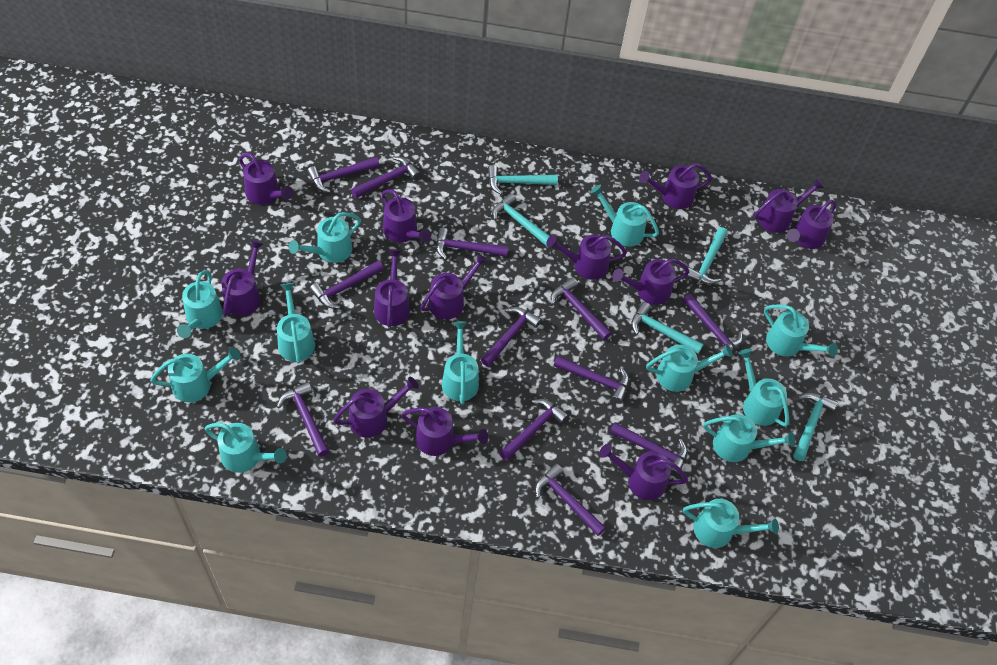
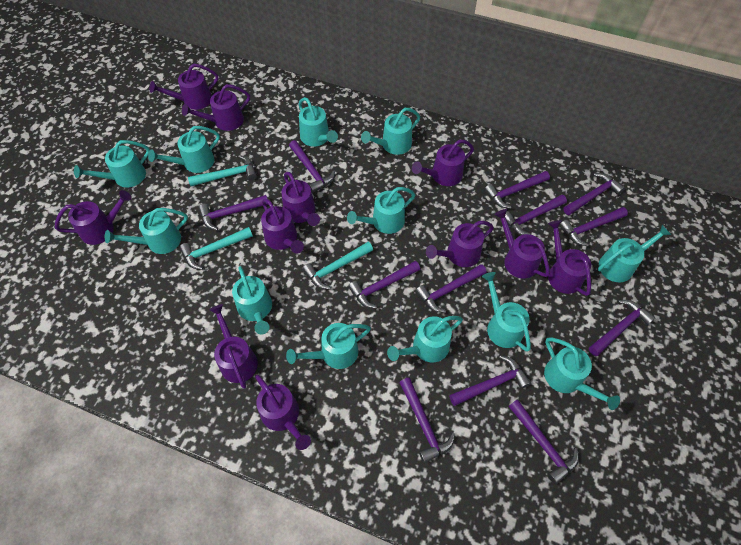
purple watering can: [221,240,264,316] [239,153,293,205] [333,377,419,438] [374,249,410,328] [382,189,431,243] [402,407,488,456] [421,253,488,319] [546,234,627,280] [599,444,688,500] [612,259,690,305] [639,163,712,209] [754,178,824,233] [787,200,836,249] = 13 -> [55,190,132,245] [149,64,218,110] [182,84,250,131] [209,304,258,389] [255,375,311,450] [261,199,304,254] [281,172,320,226] [412,140,474,186] [426,221,494,267] [494,209,550,279] [548,220,591,296] = 11
turquoise hammer: [488,165,558,195] [493,193,550,246] [631,302,704,354] [686,227,728,285] [793,393,838,461] = 5 -> [180,227,253,270] [188,155,257,186] [303,242,373,289] = 3

